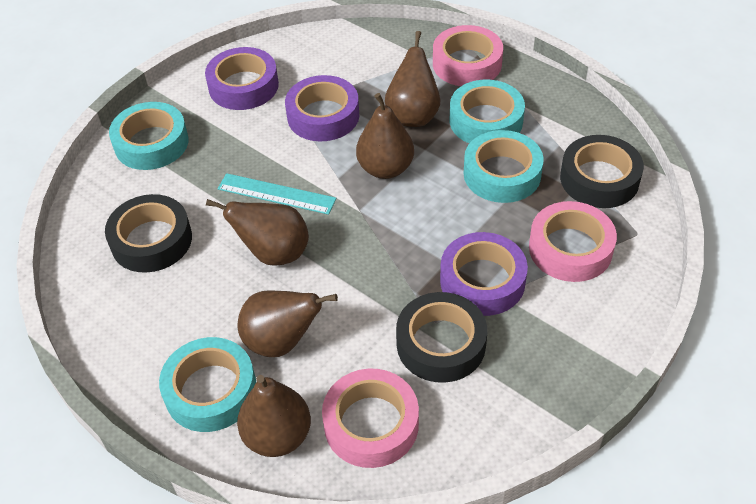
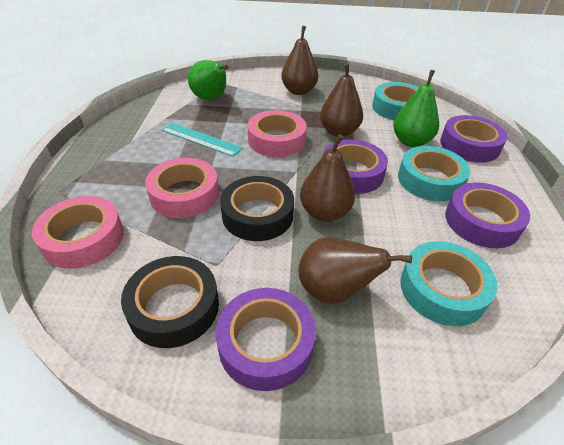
black tape: [105,194,192,273] [396,292,487,383] [560,135,644,208] = 3 -> [121,256,219,348] [220,176,294,241] = 2
brown pear: [206,199,309,266] [237,375,311,457] [238,290,338,357] [356,93,414,179] [385,31,440,127] = 5 -> [281,26,318,95] [298,237,412,304] [300,134,355,222] [320,62,363,137] = 4
green pear: none = 0 -> [188,60,229,100] [393,70,439,147] = 2
purple tape: [205,47,279,110] [285,75,359,141] [440,232,528,316] = 3 -> [216,288,316,391] [323,139,388,194] [440,115,507,163] [445,182,530,248] = 4
turquoise tape: [109,102,189,170] [159,337,256,432] [450,80,525,143] [463,130,544,203] = 4 -> [372,82,419,120] [398,146,470,201] [400,241,497,326] = 3

